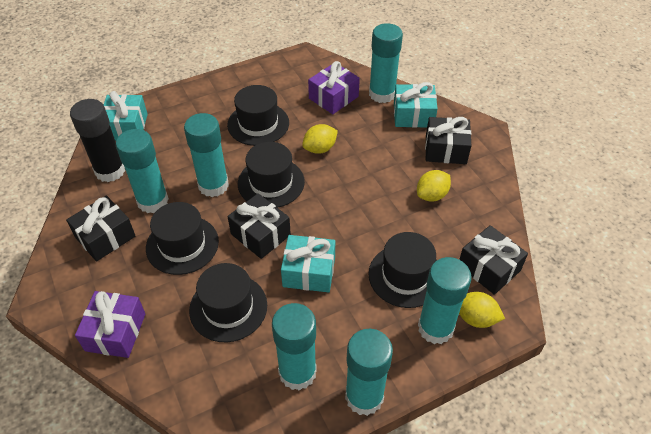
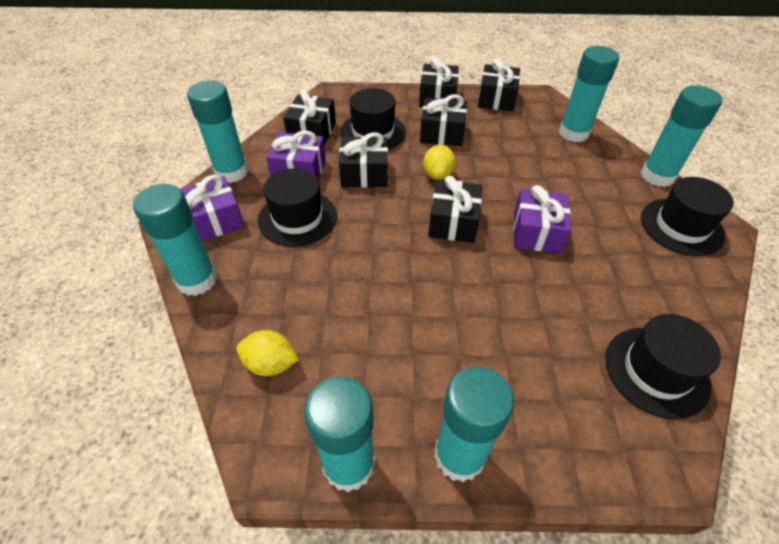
black gift: [66,196,135,261] [227,193,291,259] [425,117,472,164] [459,225,528,295] = 4 -> [283,89,336,146] [339,133,388,188] [419,57,459,107] [420,94,467,146] [428,176,482,243] [478,59,520,112] = 6
black glue stick: [70,99,125,182] = 1 -> none = 0
black hat: [146,202,219,275] [189,263,267,342] [227,85,289,146] [238,142,305,208] [369,232,437,308] = 5 -> [258,168,337,247] [340,88,406,150] [605,314,721,419] [641,177,734,256] = 4
purple gift: [75,291,146,358] [308,61,360,114] = 2 -> [180,175,244,241] [266,130,326,180] [513,185,571,254] = 3
turquoise gift: [104,91,148,141] [281,235,335,292] [394,82,438,128] = 3 -> none = 0
yellow lemon: [302,124,338,154] [417,170,451,202] [459,292,505,328] = 3 -> [236,330,299,376] [423,145,456,180] = 2

